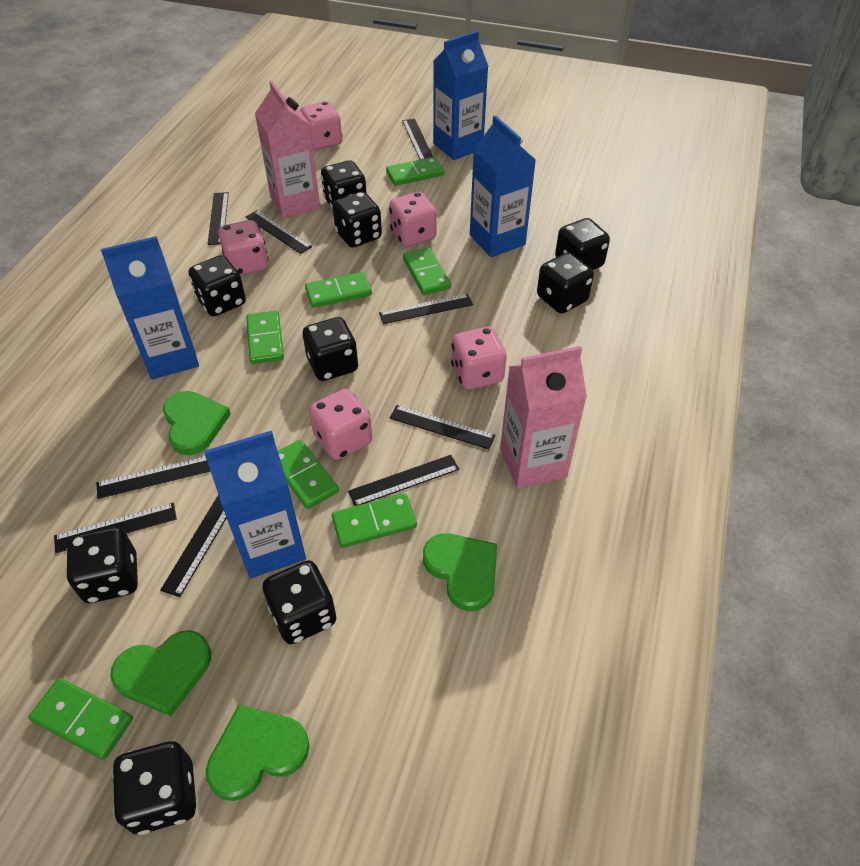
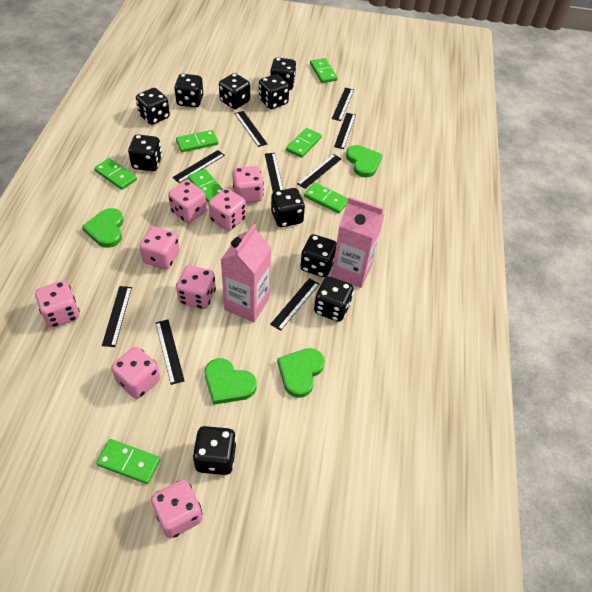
black dice: [66,527,138,603] [112,741,196,835] [189,255,246,316] [263,560,336,644] [303,317,359,381] [321,161,367,210] [333,192,382,247] [537,253,594,313] [555,218,610,270] = 9 -> [128,134,162,171] [136,88,170,125] [174,74,203,108] [192,426,236,475] [219,73,250,109] [259,74,289,109] [270,58,297,90] [271,188,305,227] [300,234,337,277] [314,276,354,322] = 10
blue carton: [101,236,199,379] [204,431,306,578] [433,31,489,160] [470,115,536,257] = 4 -> none = 0
pink dice: [218,220,269,276] [300,101,342,150] [309,389,372,460] [389,192,437,247] [451,327,507,390] = 5 -> [35,281,80,328] [111,347,160,399] [139,226,180,270] [151,479,203,538] [168,181,207,223] [176,265,216,309] [209,188,246,231] [232,166,264,203] = 8

